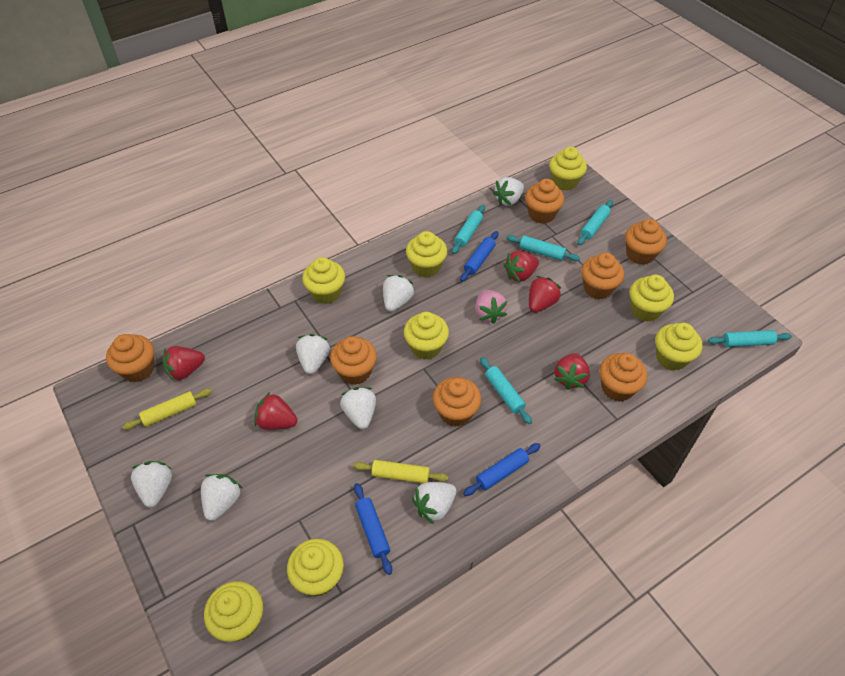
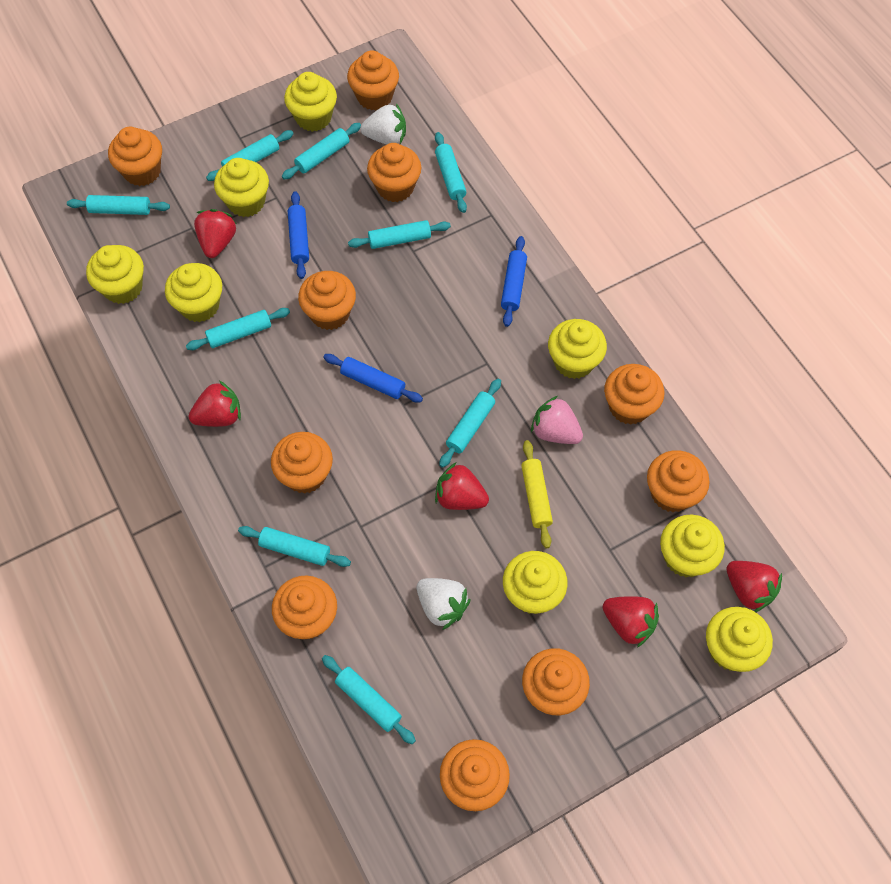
orange cupcake: [106,334,154,382] [330,336,377,385] [433,377,481,427] [525,179,564,224] [581,253,624,299] [599,353,647,402] [625,219,667,265] = 7 -> [108,127,162,186] [271,432,333,494] [272,575,337,639] [298,271,356,330] [347,50,399,110] [367,143,421,202] [440,739,510,811] [522,648,590,715] [604,364,664,425] [647,450,710,512] = 10
turquoise rolling pin: [452,205,485,254] [480,357,532,424] [506,235,580,261] [577,200,613,245] [708,330,792,347] = 5 -> [67,195,170,215] [186,308,290,350] [206,130,294,181] [238,526,351,567] [282,123,361,179] [322,655,416,744] [348,220,451,249] [435,132,467,213] [439,378,501,468] = 9
white strawberry: [131,461,172,508] [201,474,242,521] [296,334,330,374] [340,387,376,429] [383,275,415,312] [412,482,456,524] [493,177,524,206] = 7 -> [360,104,406,144] [417,578,470,630] = 2
yellow rolling pin: [122,388,212,430] [353,460,448,483] = 2 -> [521,440,553,548] = 1

